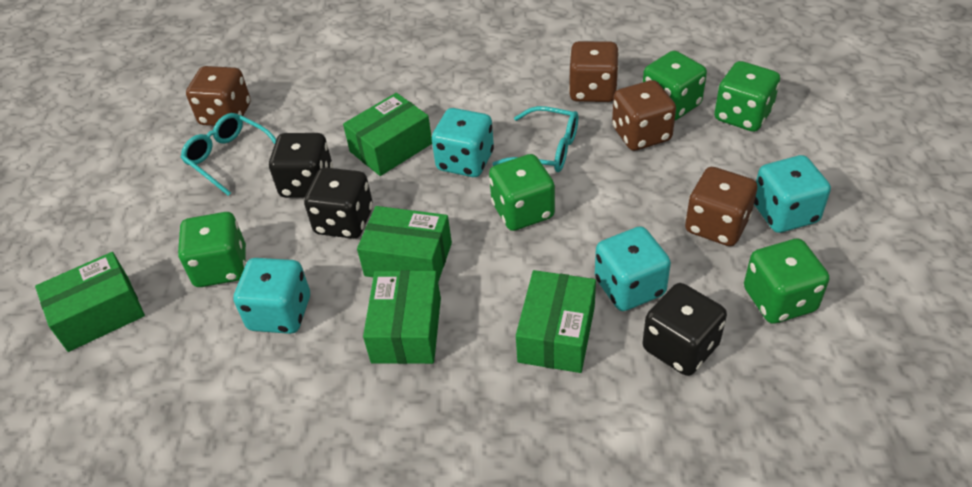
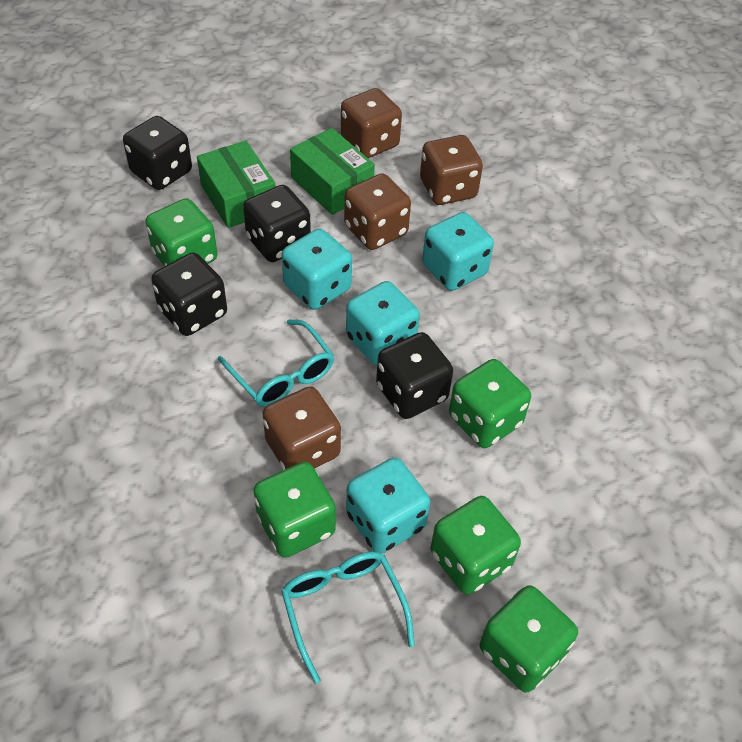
black dice: [269,133,333,198] [304,167,373,239] [642,283,727,376] = 3 -> [123,116,192,190] [151,253,227,336] [243,185,311,262] [376,332,453,419] = 4
green box: [35,252,145,352] [343,93,432,176] [357,206,452,282] [363,270,441,364] [516,270,596,373] = 5 -> [197,141,275,228] [290,128,375,215] = 2

